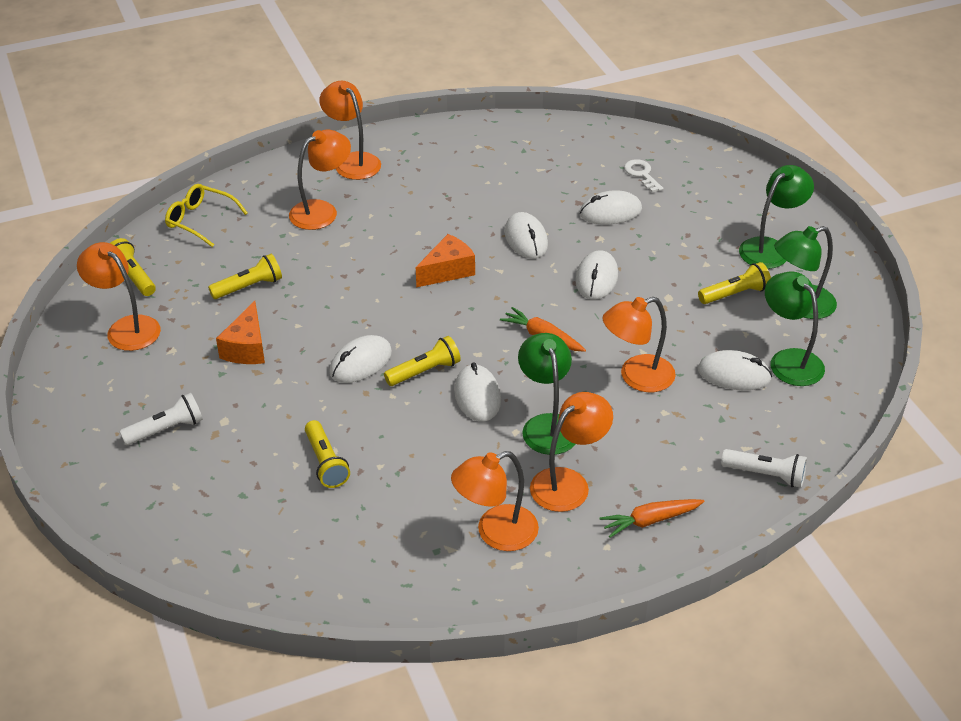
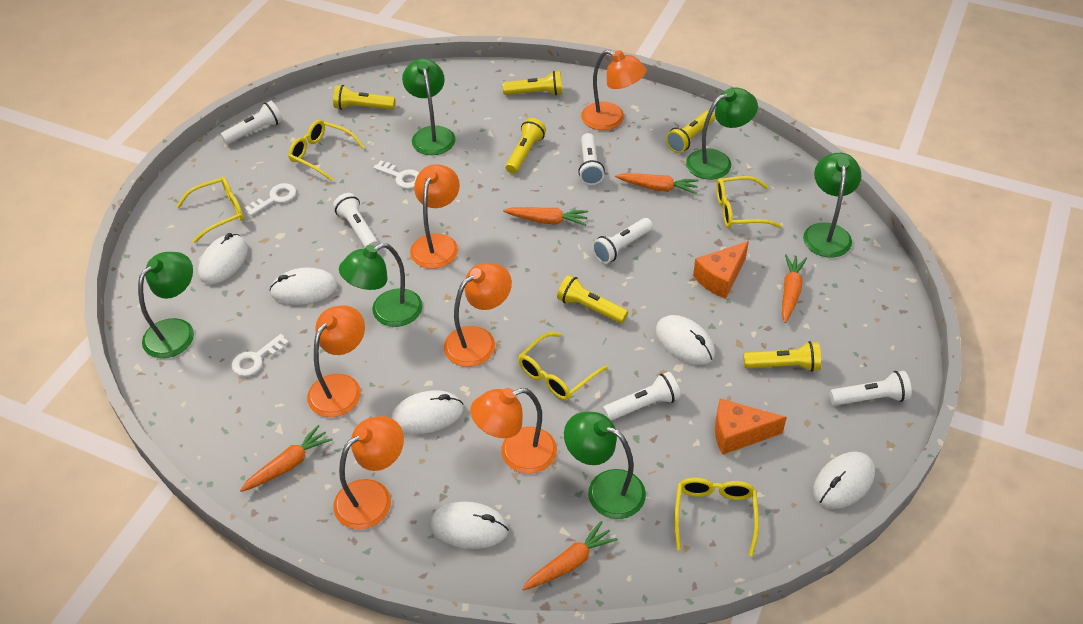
green lamp: [518,333,575,455] [739,165,814,269] [765,272,825,386] [774,226,837,319] = 4 -> [138,252,194,358] [339,243,423,327] [402,58,456,155] [564,412,646,519] [686,88,758,180] [803,153,861,258] = 6
orange carrot: [500,307,586,352] [599,499,704,538] = 2 -> [240,425,332,492] [503,207,588,226] [522,521,618,591] [615,173,699,194] [782,254,807,323] = 5
white flashlight: [120,393,203,445] [721,449,807,488] = 2 -> [220,101,283,144] [333,193,378,247] [578,133,605,185] [592,218,653,264] [603,372,681,421] [830,371,912,406] = 6
white key: [624,159,663,193] = 1 -> [232,334,289,376] [245,183,296,216] [373,161,419,189] = 3
yellow flashlight: [110,238,156,296] [208,254,282,299] [305,420,350,488] [384,336,461,386] [698,262,771,304] = 5 -> [333,85,395,110] [502,71,563,95] [506,118,546,174] [557,275,628,323] [666,110,715,153] [743,341,821,372] = 6
yellow glasses: [165,184,248,247] = 1 -> [176,176,244,243] [288,120,365,181] [518,332,608,400] [674,478,759,557] [716,176,782,228] = 5

